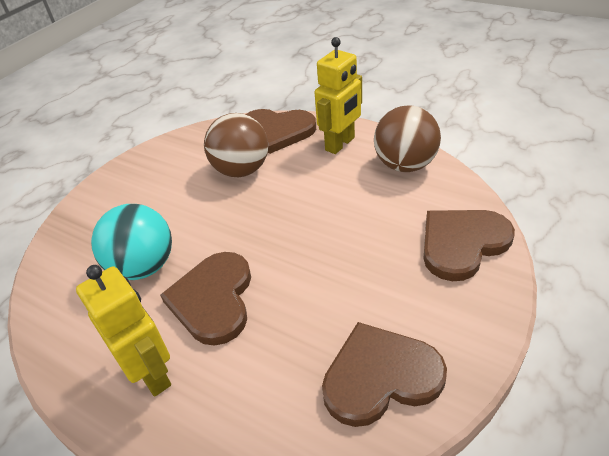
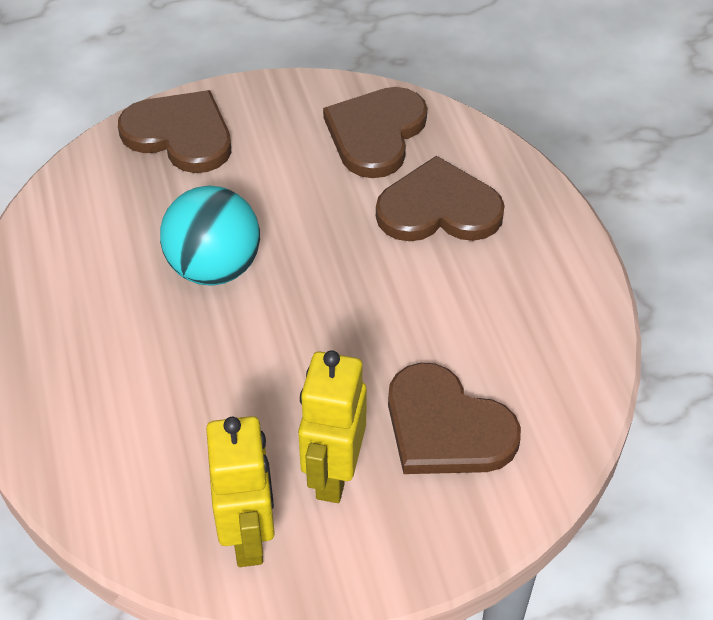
brown ball: [204,113,268,177] [374,105,441,172] = 2 -> none = 0

